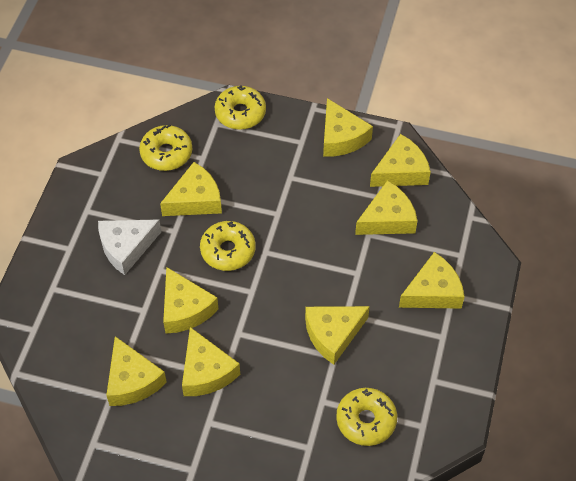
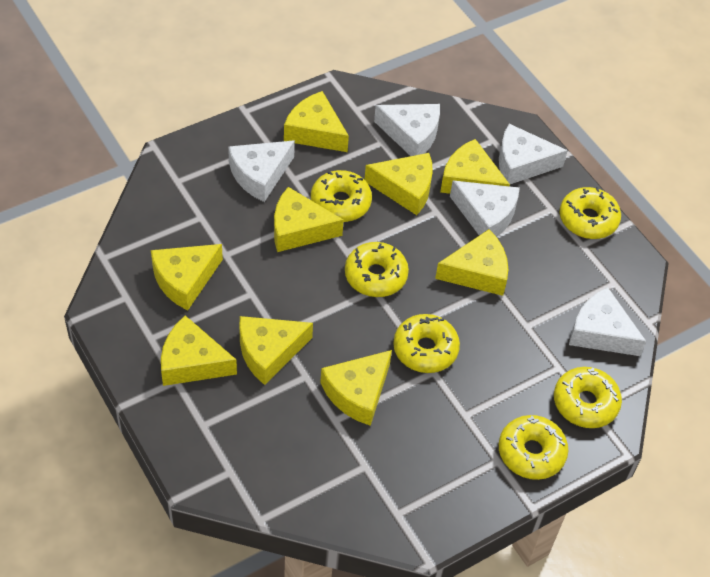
white cheese: [98,220,161,275] = 1 -> [228,140,295,202] [374,104,440,156] [450,180,520,237] [499,124,568,184] [569,287,647,356] = 5
yellow donut: [139,124,192,171] [200,221,256,271] [215,85,266,130] [336,388,397,446] = 4 -> [311,170,372,222] [345,242,409,297] [393,314,460,373] [499,415,568,480] [554,367,622,428] [560,187,621,239] = 6

